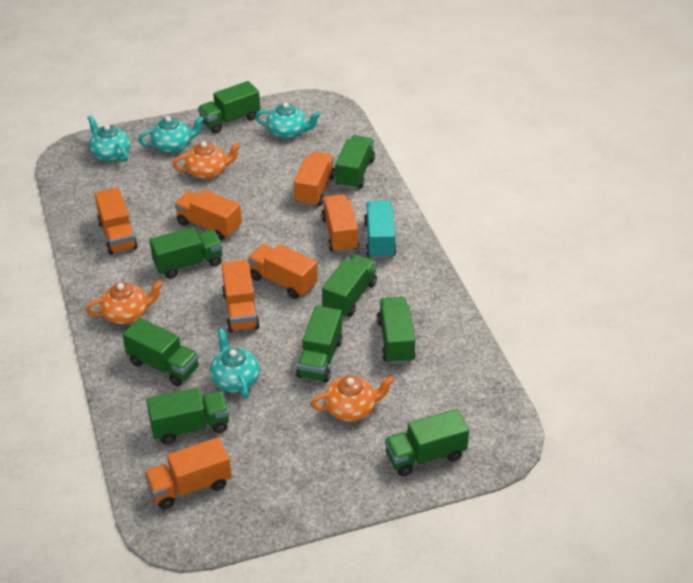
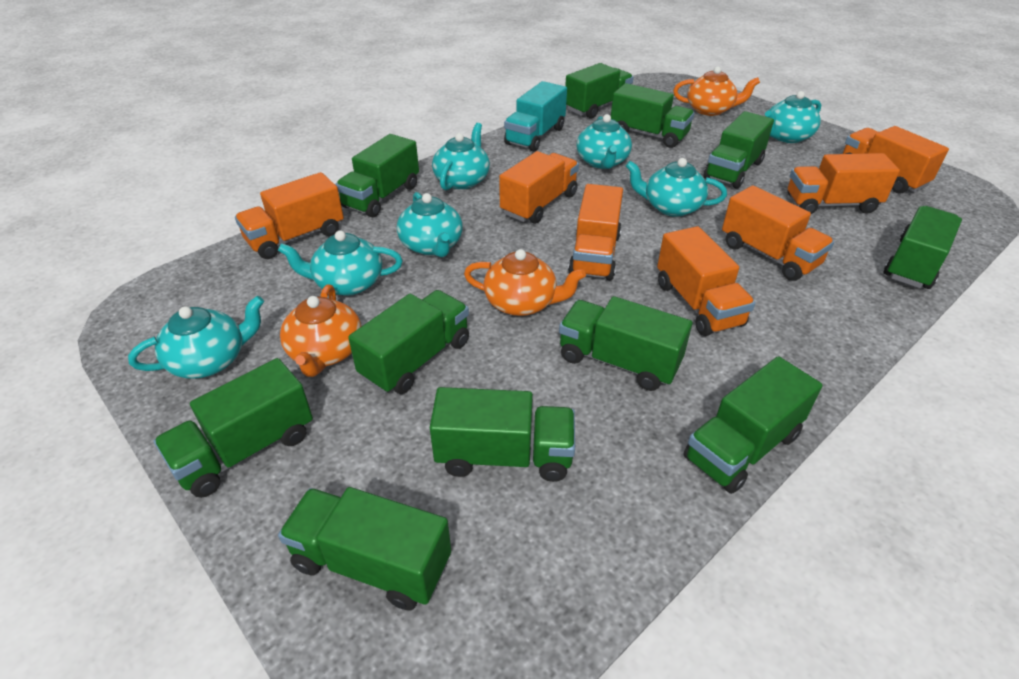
green truck: [122,318,199,386] [146,388,229,445] [150,227,223,279] [198,81,260,134] [296,306,342,383] [322,254,377,318] [335,135,375,190] [377,297,416,364] [385,409,469,476] = 9 -> [154,358,313,498] [278,487,451,610] [336,134,419,217] [348,290,469,394] [430,387,575,482] [559,296,692,391] [565,63,634,119] [611,83,695,148] [684,356,822,494] [704,111,774,189] [884,206,962,289] = 11
turquoise teapot: [87,115,130,162] [138,116,205,153] [210,328,260,399] [255,102,321,139] = 4 -> [128,296,264,379] [278,230,403,296] [397,192,463,257] [432,123,490,190] [577,114,632,169] [626,158,727,217] [765,91,821,143] = 7

